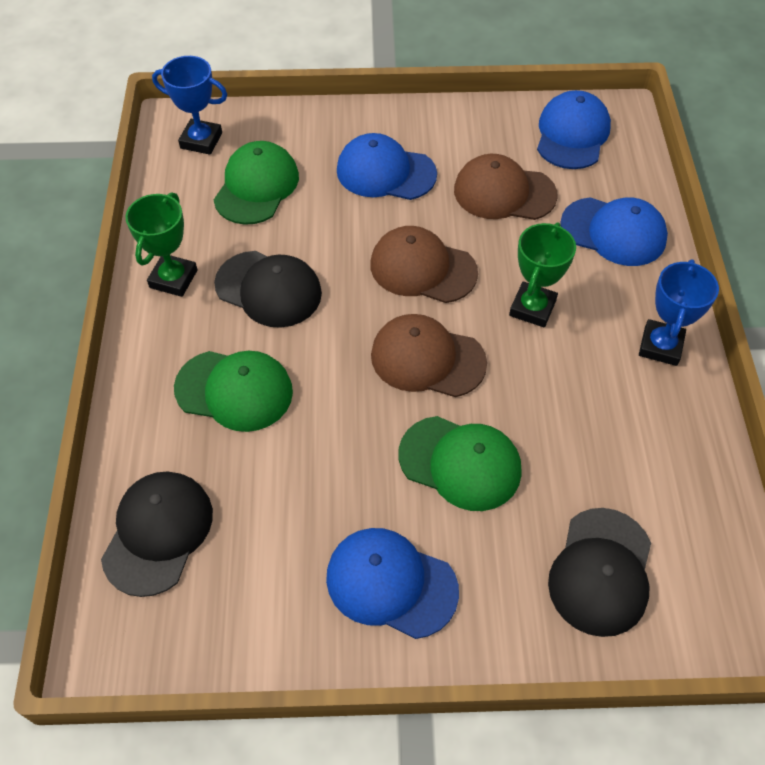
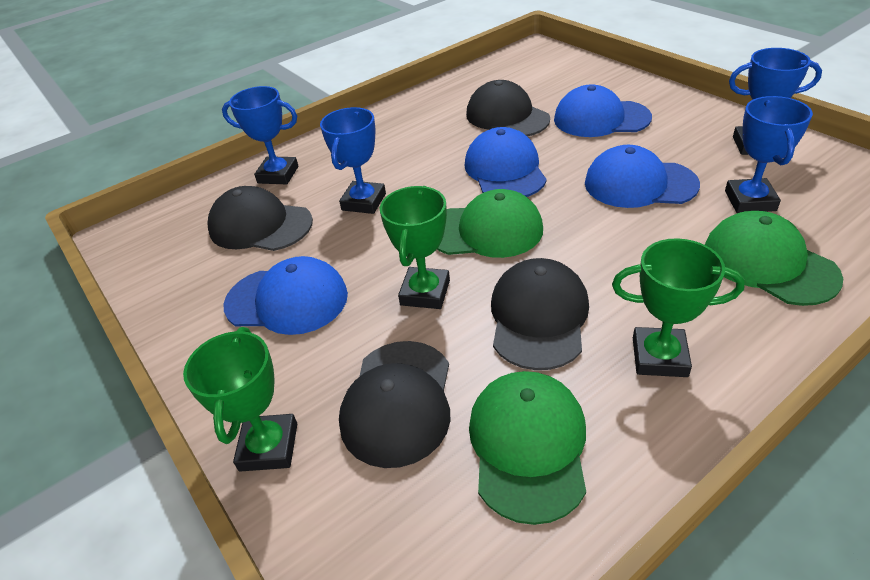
black cap: [101,472,213,597] [214,251,322,328] [548,508,651,637] = 3 -> [207,186,313,251] [339,341,450,468] [466,80,550,136] [491,258,589,370] = 4
blue trophy: [152,56,227,155] [639,259,719,366] = 2 -> [222,86,298,184] [320,107,386,214] [725,96,813,213] [729,48,822,155] = 4
brown cap: [370,226,478,303] [371,314,487,397] [454,154,558,220] = 3 -> none = 0
green trophy: [125,192,198,297] [509,222,576,327] = 2 -> [183,327,297,472] [380,186,450,309] [612,238,745,377] = 3

